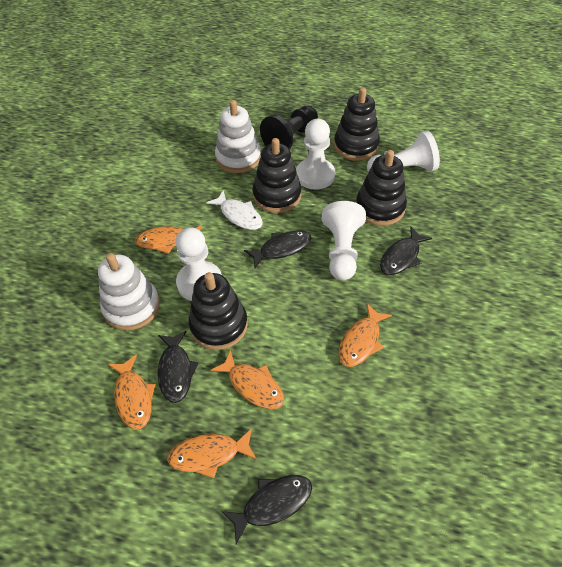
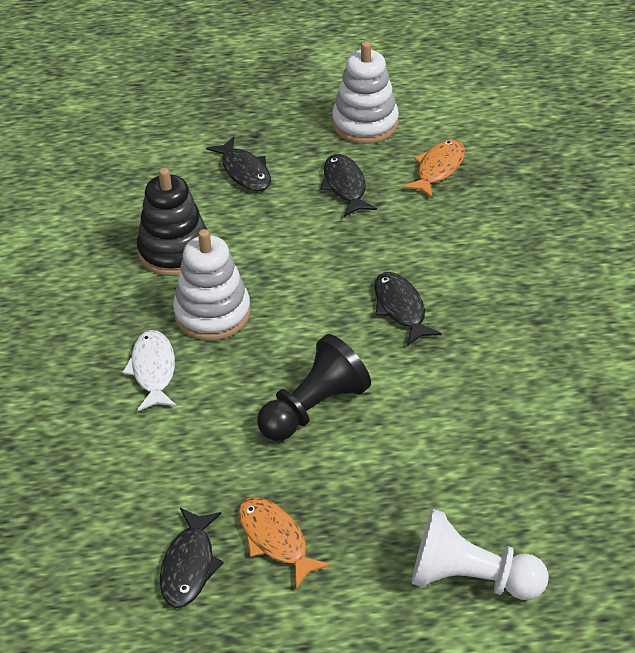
black stacking toy: [188,272,248,350] [252,138,301,213] [334,88,380,161] [356,150,407,226] = 4 -> [137,167,207,276] = 1
orange fish: [108,354,156,430] [135,225,202,254] [167,428,257,478] [211,350,284,409] [339,303,392,367] = 5 -> [238,497,331,589] [402,139,465,198] = 2
white pawn: [176,227,222,301] [296,119,335,190] [322,201,366,280] [367,130,440,172] = 4 -> [412,509,549,600] = 1

